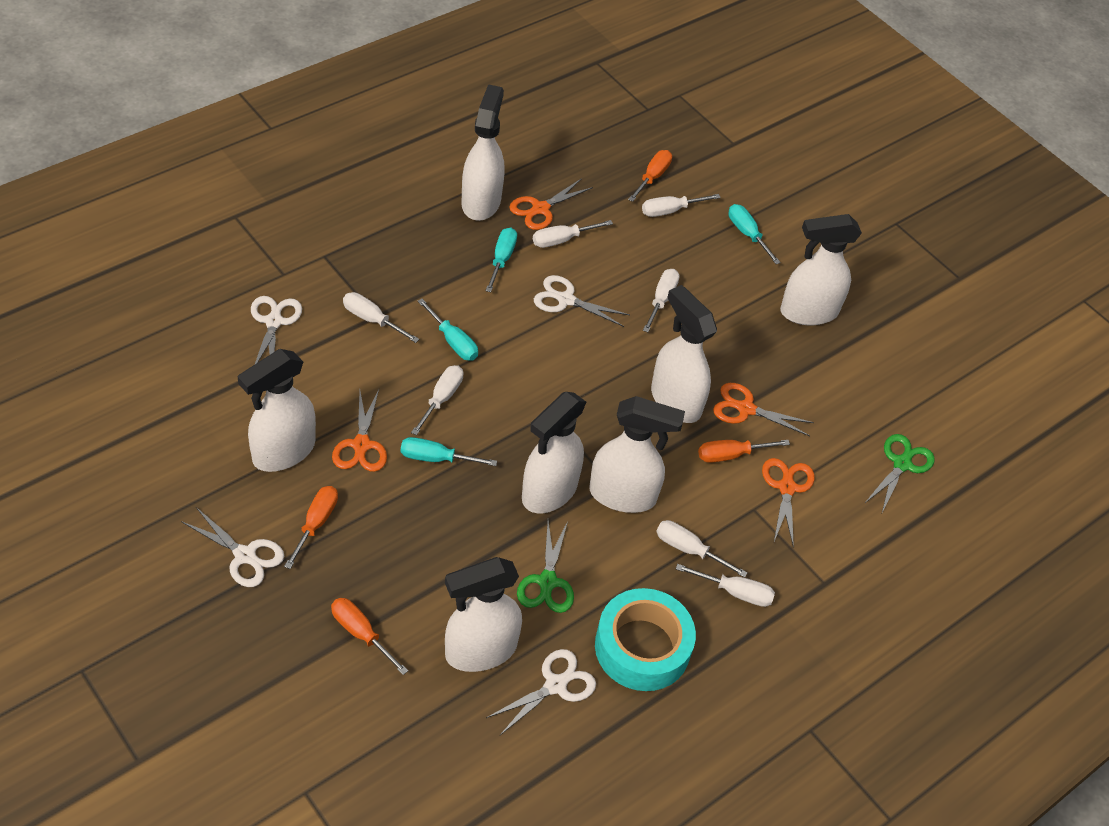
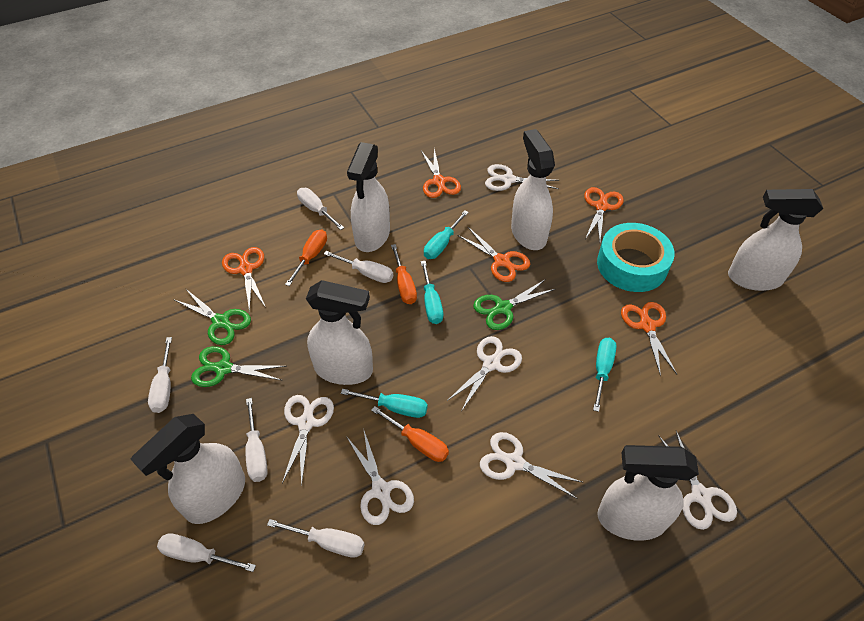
green scissors: [517,521,574,613] [864,434,935,512] = 2 -> [173,288,251,345] [191,346,286,387] [473,279,555,330] = 3
orange scissors: [332,389,387,472] [509,178,593,230] [713,383,814,436] [762,458,815,548] = 4 -> [222,247,266,312] [421,149,461,198] [457,227,530,282] [584,187,624,241] [621,302,677,377] = 5
orange screwdriver: [284,486,338,569] [331,598,408,675] [628,150,672,202] [698,440,790,463] = 4 -> [285,229,327,286] [371,406,449,462] [391,244,417,304] = 3
white scissors: [181,507,284,587] [251,296,302,364] [486,649,596,736] [534,275,630,327] = 4 -> [282,395,334,486] [346,428,414,525] [447,336,522,410] [480,432,584,499] [485,164,559,191] [658,431,737,530] = 6
white screwdriver: [343,292,419,343] [411,365,464,435] [533,220,613,248] [642,194,721,217] [643,269,680,332] [656,520,748,578] [676,564,775,607] = 7 -> [148,337,172,413] [157,533,256,572] [245,398,268,482] [267,519,365,558] [297,188,344,230] [324,251,393,283] = 6
white spray bottle: [238,349,316,472] [445,557,522,672] [462,84,504,221] [522,392,586,513] [589,396,685,513] [651,285,717,423] [780,214,862,325] = 7 -> [131,414,245,524] [306,280,373,385] [347,142,390,252] [511,129,555,250] [597,445,699,541] [728,189,823,291] = 6

